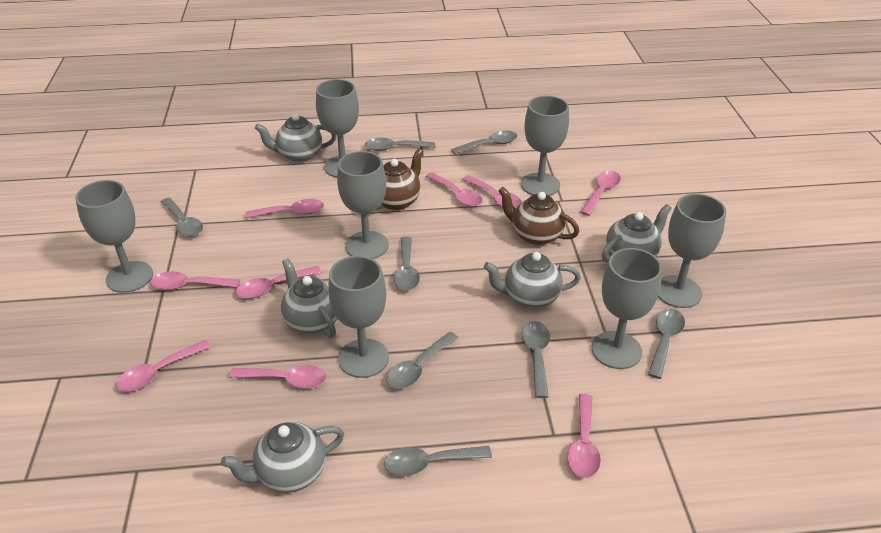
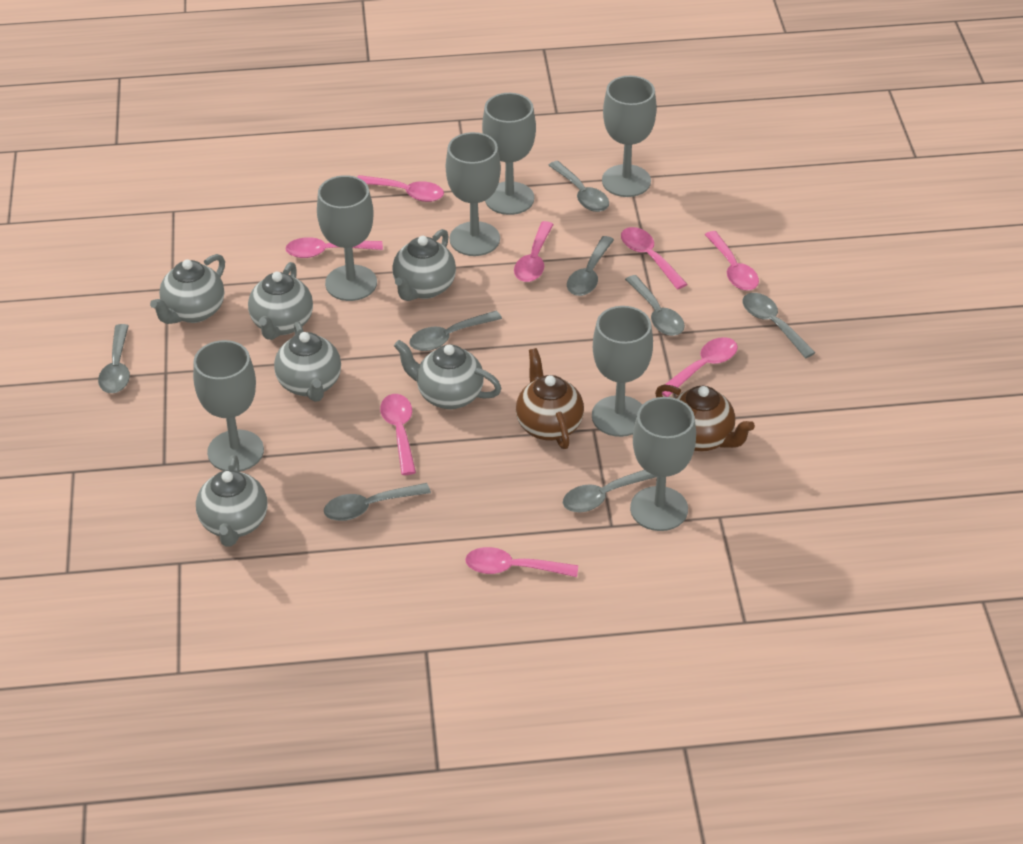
grey teapot: [221,422,344,493] [255,113,337,163] [281,258,337,338] [484,252,581,309] [602,204,672,263] = 5 -> [150,254,225,324] [196,455,268,547] [248,262,313,340] [274,321,341,402] [392,229,456,301] [394,340,502,409] = 6
pink spoon: [116,340,211,392] [150,271,240,290] [229,365,326,389] [236,266,321,299] [245,199,324,218] [425,172,483,207] [463,175,522,208] [567,394,601,478] [581,171,621,216] = 9 -> [285,237,383,258] [357,175,444,202] [380,394,416,475] [465,547,578,577] [514,221,554,282] [621,227,687,290] [662,337,738,397] [705,231,759,291] = 8

